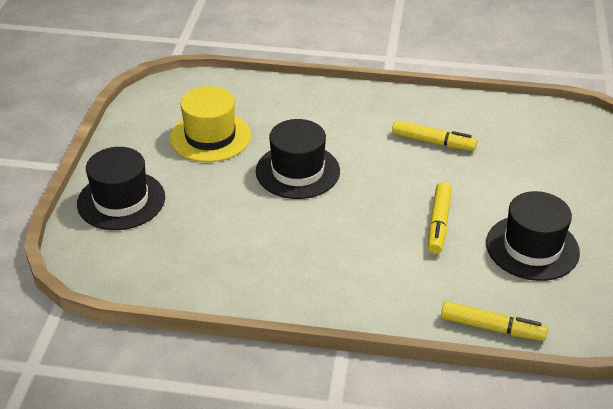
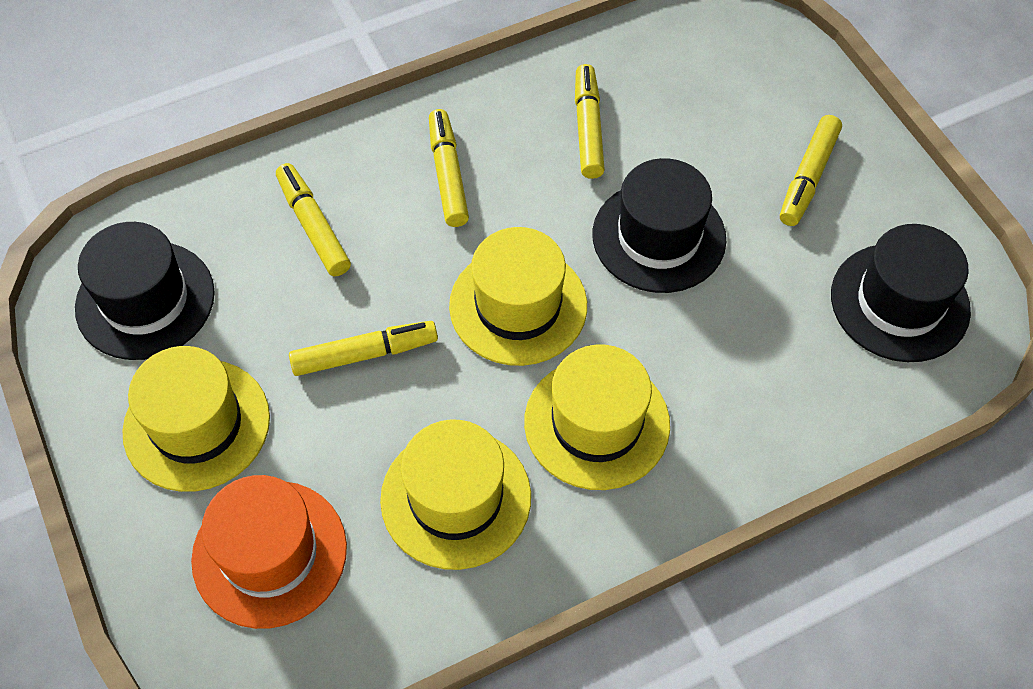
orange hat: none = 0 -> [191,475,347,629] = 1
yellow hat: [170,86,251,162] = 1 -> [122,346,270,492] [380,420,531,570] [449,227,587,366] [524,344,670,490] = 4
yellow marker: [392,120,477,151] [428,182,452,254] [441,301,548,341] = 3 -> [276,163,351,276] [289,321,438,376] [429,109,469,227] [575,64,605,179] [780,115,842,226] = 5

